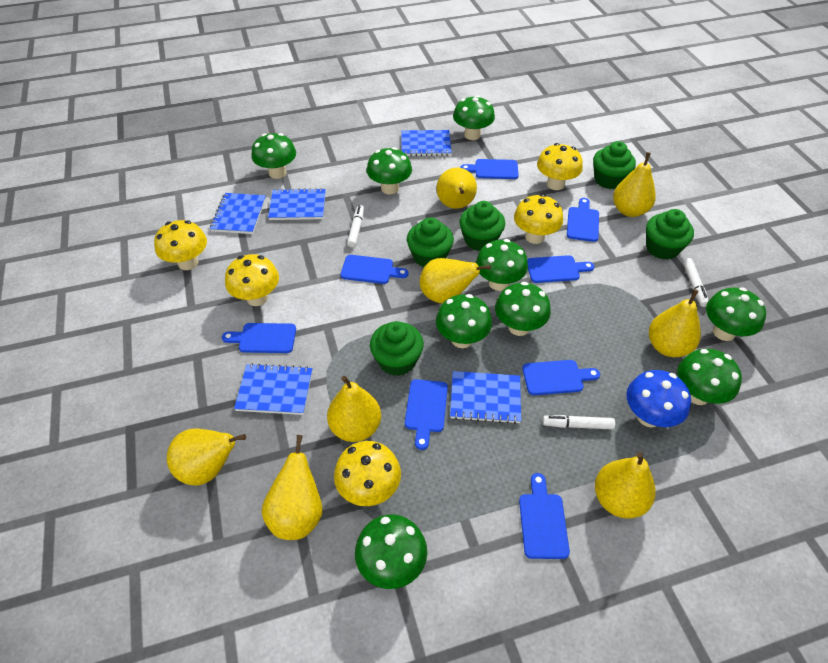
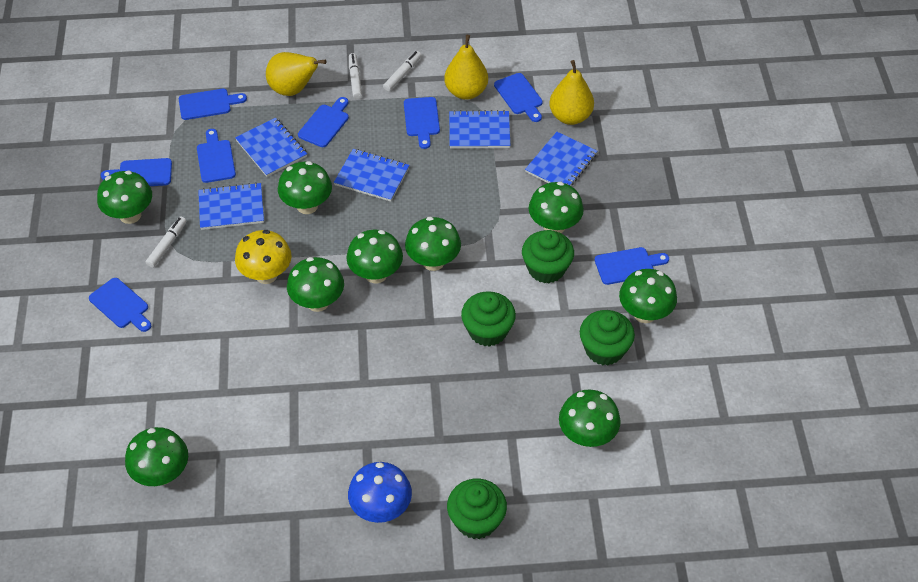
green cupcake: [370,321,424,376] [407,217,454,267] [459,201,505,251] [593,141,636,189] [646,209,694,260] = 5 -> [447,479,507,539] [461,291,516,347] [522,230,574,283] [580,310,635,365] = 4
yellow mushroom: [154,220,207,270] [225,254,279,306] [334,441,401,506] [514,194,563,244] [537,143,583,190] = 5 -> [235,230,292,284] = 1
yellow pear: [167,428,246,486] [262,435,323,540] [327,376,381,442] [420,258,491,304] [436,168,477,209] [595,452,656,519] [613,152,656,217] [649,289,701,357] = 8 -> [266,52,326,96] [444,35,488,100] [549,60,594,125] = 3

